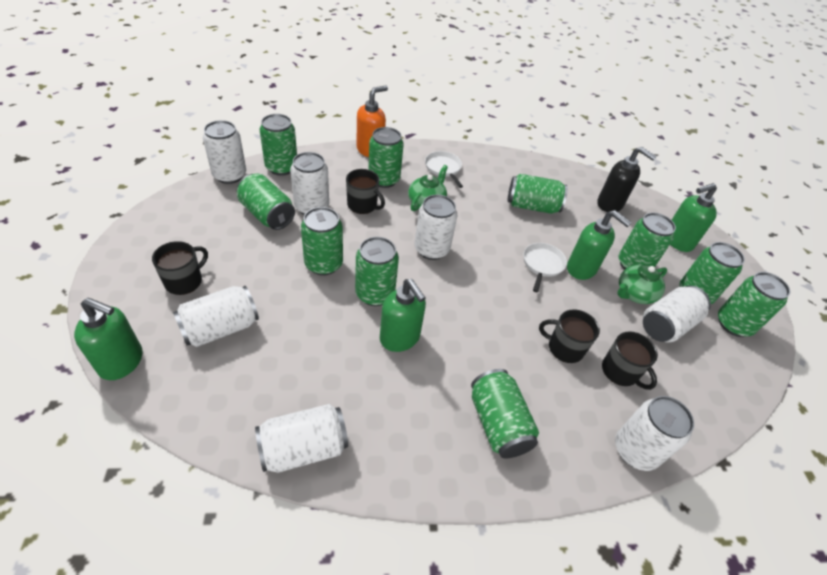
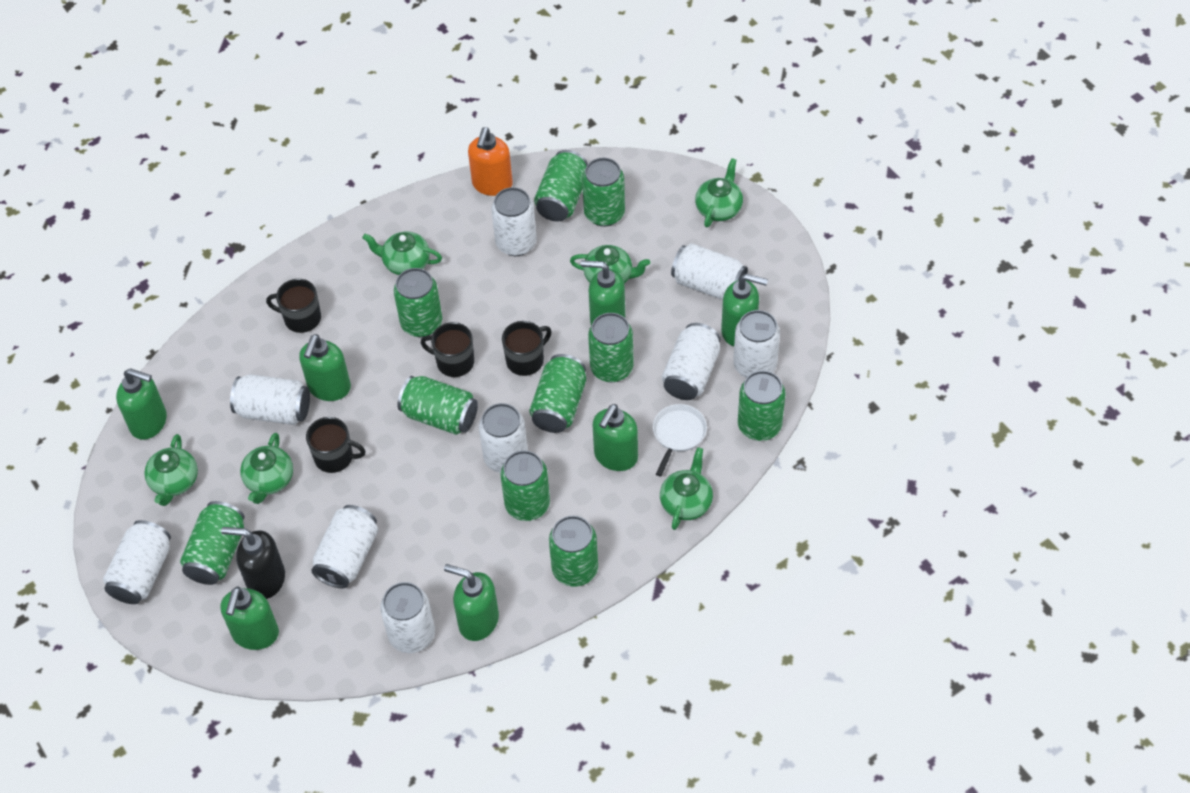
green soap dispenser: [74,298,143,380] [380,279,426,352] [567,210,632,280] [670,183,717,252] = 4 -> [116,368,167,440] [220,586,279,650] [299,334,351,401] [444,564,499,641] [581,260,625,325] [593,404,638,471] [721,274,768,346] = 7
green teapot: [408,165,448,211] [617,265,667,304] = 2 -> [144,434,198,506] [240,433,293,504] [362,231,442,275] [570,245,650,284] [660,447,713,530] [695,158,743,228] = 6
white can: [173,286,259,347] [203,120,246,184] [255,404,348,473] [290,152,329,215] [414,194,457,260] [615,396,694,471] [643,285,711,342] = 7 -> [103,520,171,604] [230,374,310,425] [311,505,378,588] [380,582,435,653] [479,403,528,473] [491,187,537,256] [662,323,720,400] [671,243,748,300] [733,310,780,378] = 9
white pan: [425,151,463,188] [523,243,567,292] = 2 -> [653,404,707,477] = 1

